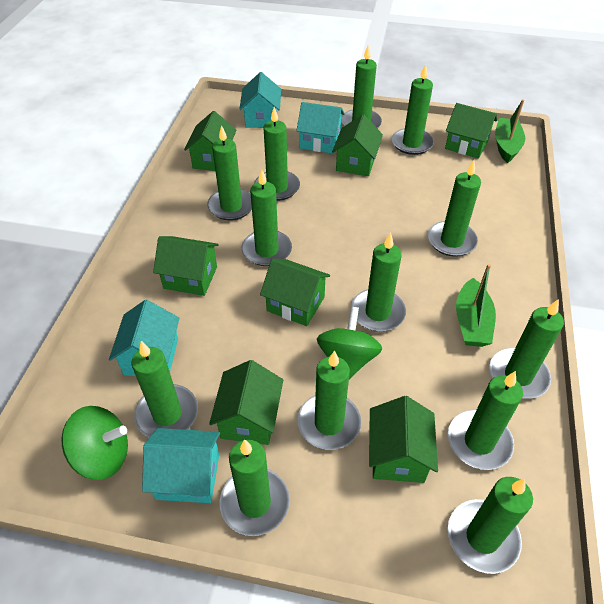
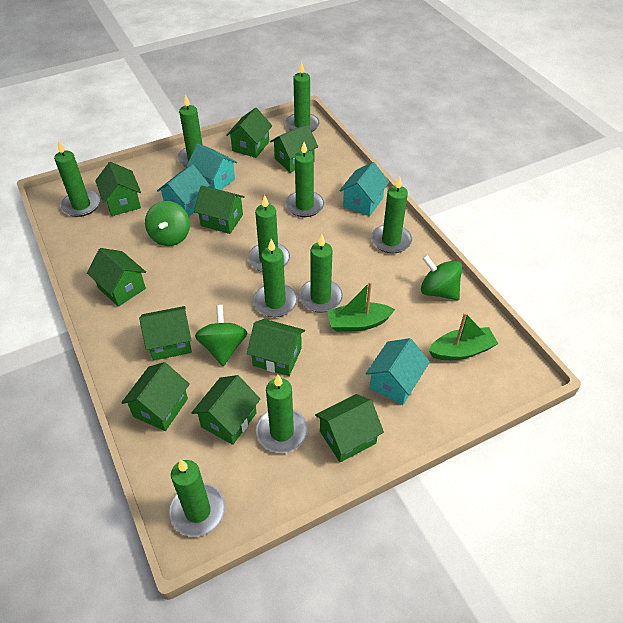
green candle: [131,341,198,438] [207,125,252,221] [220,439,290,536] [242,169,292,266] [255,107,300,201] [297,351,361,450] [341,45,382,128] [351,233,406,332] [392,64,434,155] [428,160,481,257] [448,371,523,470] [448,477,533,574] [489,299,564,399] = 13 -> [54,141,100,217] [169,460,225,537] [178,94,209,167] [248,195,290,272] [253,239,297,317] [256,374,308,453] [285,62,320,132] [285,142,324,217] [299,234,343,312] [371,176,412,253] = 10
green house: [153,236,218,296] [184,111,236,171] [209,360,283,445] [260,259,330,326] [332,114,383,176] [369,396,438,483] [445,103,497,159] = 7 -> [87,248,146,307] [95,162,141,216] [121,362,190,431] [139,306,192,361] [191,375,260,445] [194,185,245,234] [226,108,272,158] [247,319,305,376] [270,124,318,173] [315,394,384,462] = 10
green spinning top: [62,406,128,480] [317,307,382,379] = 2 -> [145,201,190,246] [195,305,248,366] [421,255,462,301] = 3

